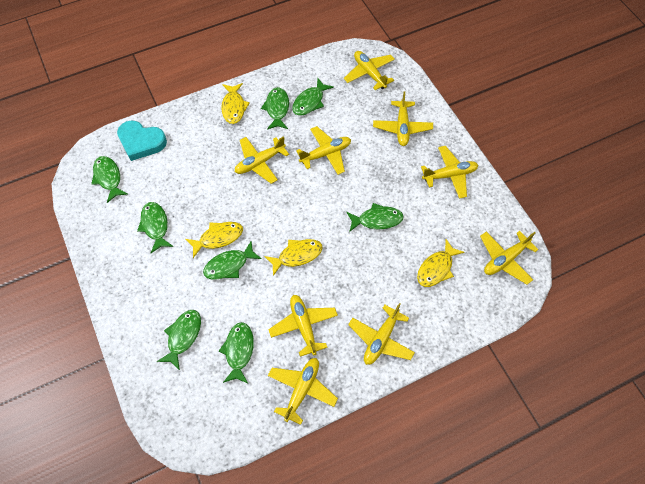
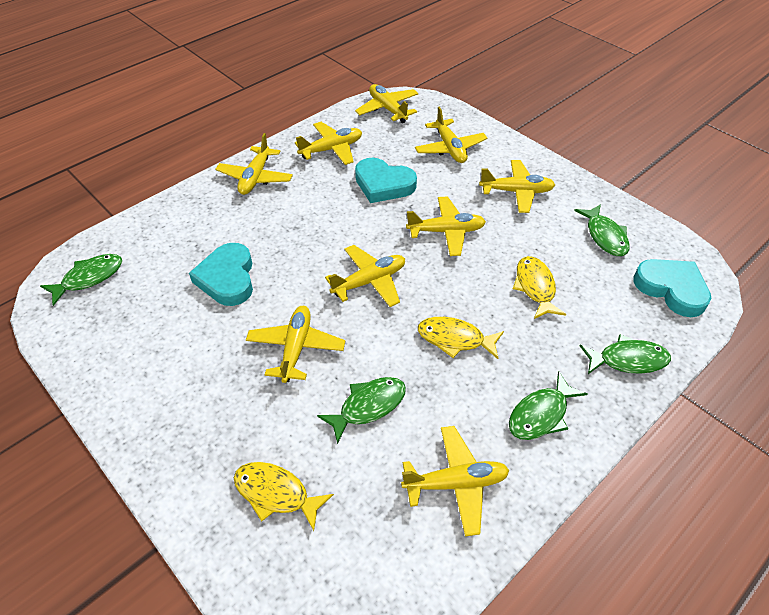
green fish: [91,156,128,203] [137,202,173,253] [157,310,201,370] [203,241,262,279] [219,322,254,383] [261,87,289,130] [292,78,334,116] [346,203,404,232] = 8 -> [40,254,122,306] [317,377,406,444] [509,371,587,440] [574,204,630,256] [580,334,671,374] = 5
turquoise heart: [117,121,167,161] = 1 -> [189,243,253,306] [355,158,417,203] [634,259,711,317] = 3
yellow fish: [186,222,243,258] [221,83,250,124] [264,239,323,276] [417,239,465,287] = 4 -> [234,462,334,531] [418,317,504,359] [513,256,566,319] = 3

